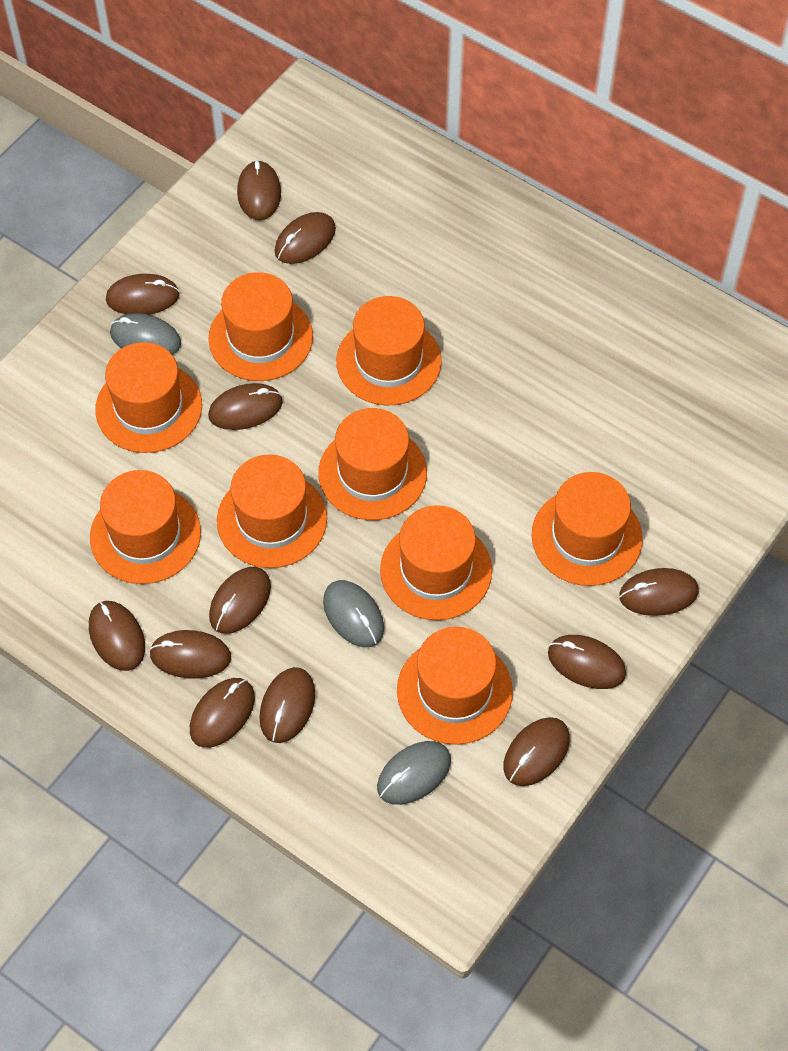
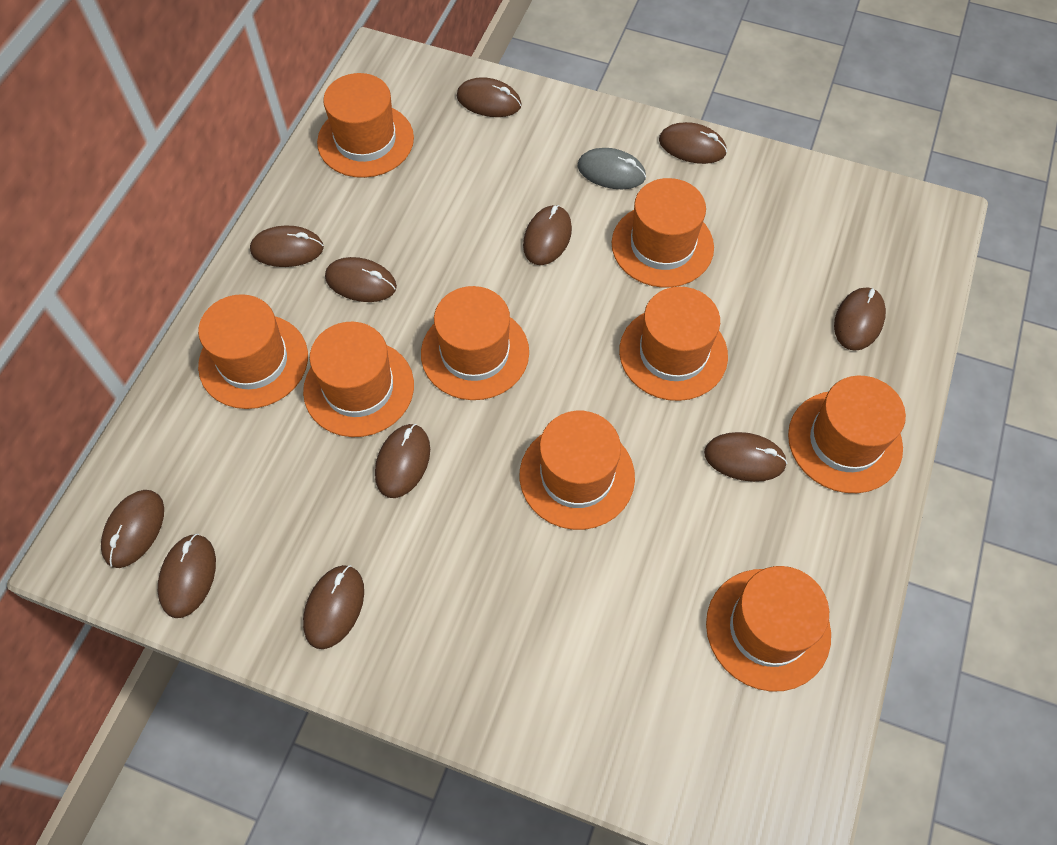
brown mouse: [89,601,145,671] [106,274,180,315] [149,630,231,679] [190,678,255,748] [208,383,283,430] [209,567,271,634] [237,160,281,220] [259,667,315,743] [275,212,336,264] [504,717,570,786] [548,635,626,689] [619,568,699,616] = 12 -> [101,490,164,568] [158,534,216,618] [250,226,324,267] [303,565,364,649] [325,257,397,302] [375,424,430,498] [457,77,521,117] [523,205,572,265] [659,122,727,164] [704,432,787,482] [834,287,886,351] = 11
grey mouse: [110,313,181,355] [323,580,384,647] [377,741,451,805] = 3 -> [577,148,646,189] = 1

